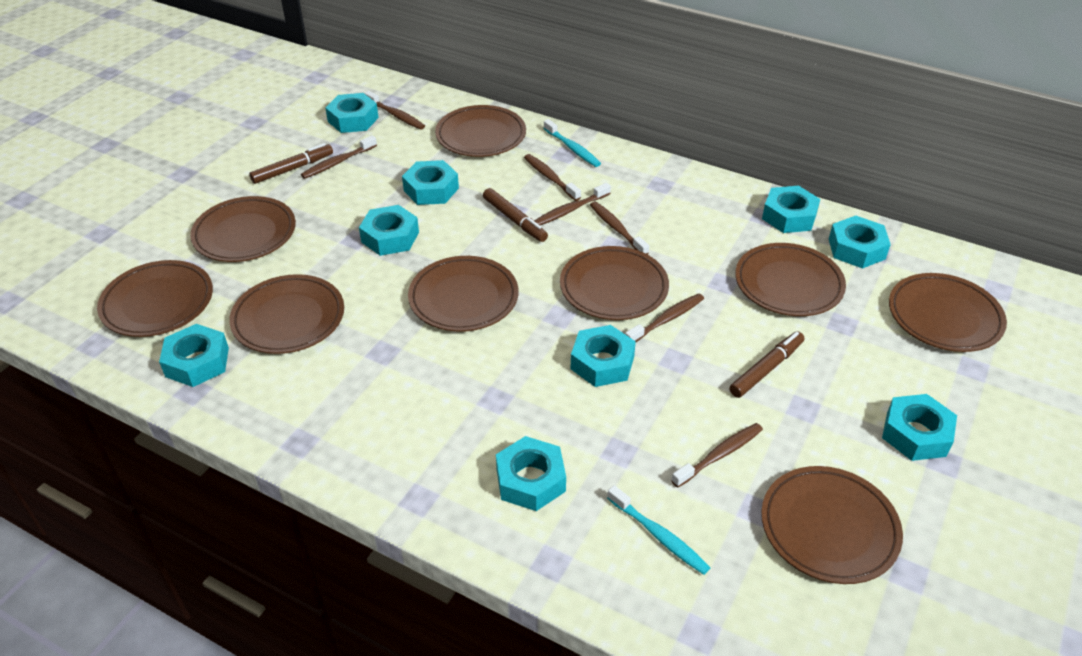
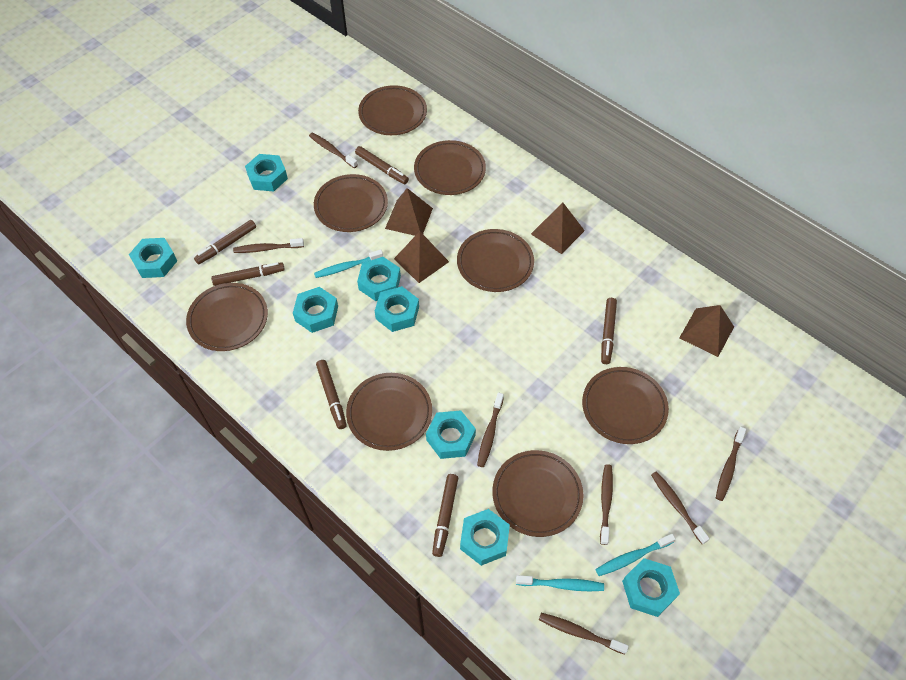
brown marker: [249,143,333,184] [483,188,548,242] [729,331,804,398] = 3 -> [194,220,256,264] [211,262,285,286] [316,360,347,429] [355,146,409,184] [432,474,458,557] [601,298,617,364] = 6
brown plate: [97,260,213,337] [190,196,296,262] [229,274,344,354] [408,256,518,332] [435,105,526,157] [560,246,669,320] [735,243,846,316] [761,466,903,584] [889,273,1007,352] = 9 -> [186,283,268,351] [314,174,388,232] [346,373,432,451] [358,85,427,135] [414,140,486,195] [457,229,534,292] [492,450,584,537] [582,367,669,444] = 8
brown pyramid: none = 0 -> [385,188,433,236] [394,231,449,283] [531,202,585,254] [679,305,734,357] = 4
turquoise nut: [159,324,229,387] [325,93,379,133] [359,205,419,256] [402,160,459,205] [496,436,566,511] [571,325,636,387] [762,186,820,233] [829,216,891,269] [882,394,957,461] = 9 -> [129,238,177,278] [245,154,288,191] [293,287,338,333] [357,257,401,301] [375,286,419,332] [426,410,476,459] [460,509,510,566] [622,558,680,617] = 8
turquoise toothbrush: [543,119,601,167] [607,485,711,575] = 2 -> [314,249,383,278] [516,575,604,591] [595,534,676,576] = 3

